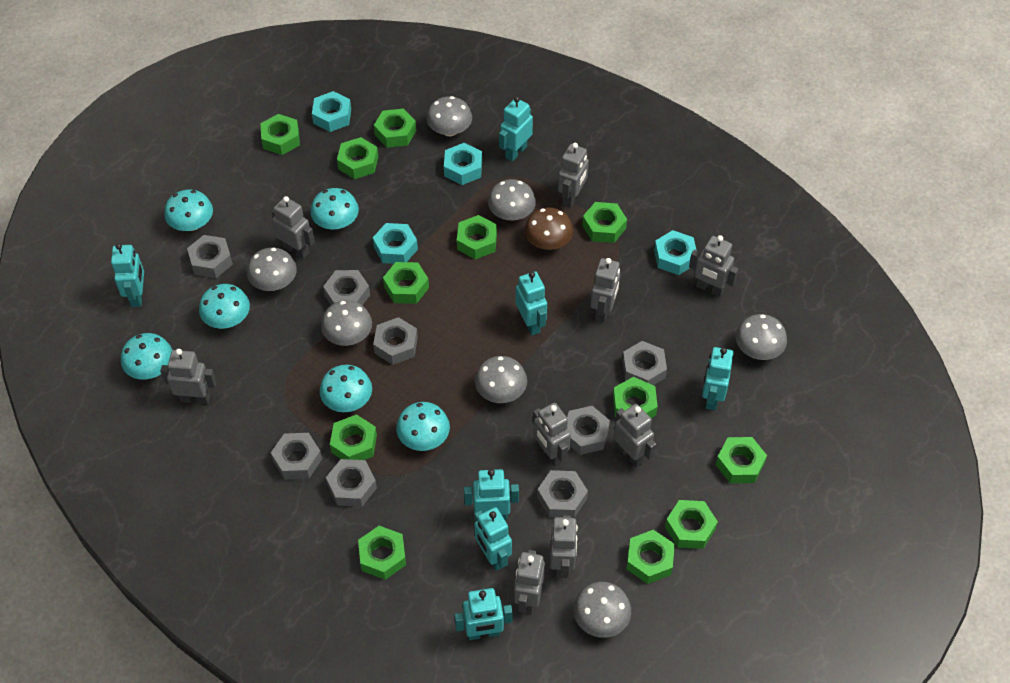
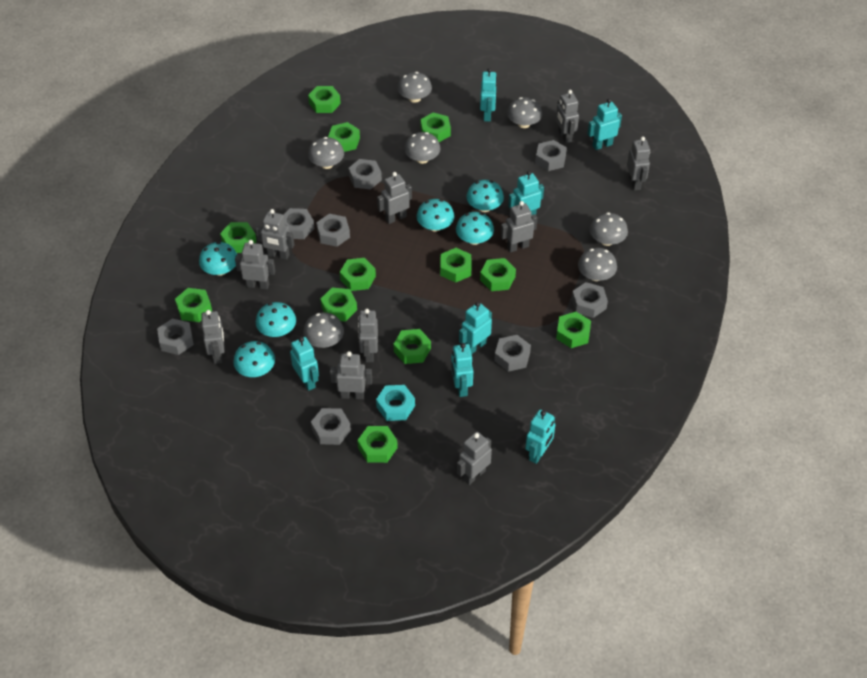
brown mushroom: [525,208,573,250] = 1 -> none = 0
grey robot: [160,349,216,404] [271,196,315,259] [514,550,545,614] [533,403,571,467] [550,515,578,578] [558,143,589,208] [590,258,620,322] [613,404,656,467] [689,235,738,297] = 9 -> [201,310,225,364] [235,240,275,289] [256,209,294,260] [330,351,372,399] [358,309,378,362] [377,172,412,224] [457,432,492,485] [500,201,537,253] [556,90,579,144] [627,136,650,191] = 10
turquoise nut: [312,91,351,132] [373,223,418,264] [444,143,482,185] [654,230,696,275] = 4 -> [376,385,415,421] = 1

